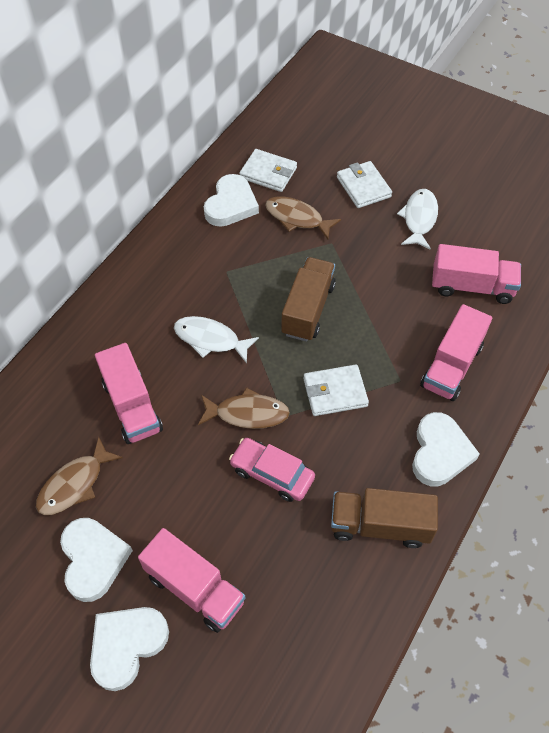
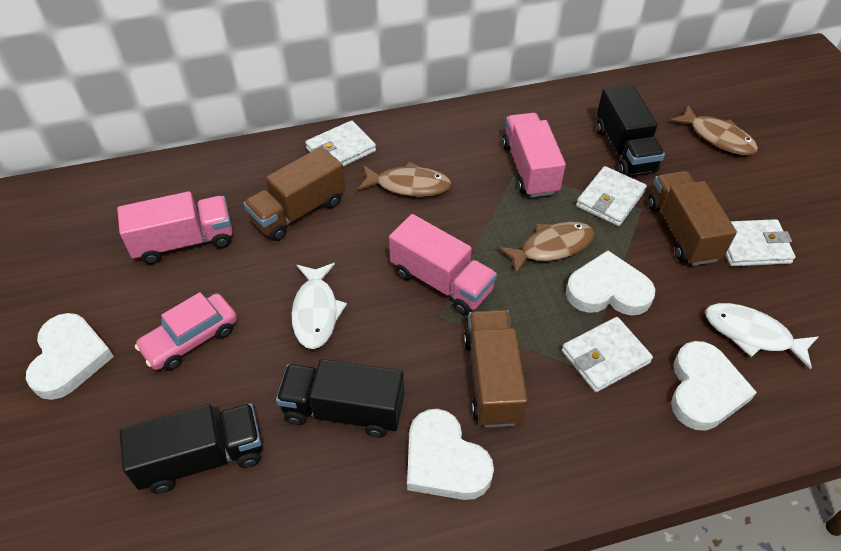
black truck: none = 0 -> [119,403,262,494] [276,359,404,438] [596,85,665,176] = 3
brown truck: [281,257,336,342] [331,488,438,548] = 2 -> [243,146,345,241] [464,310,528,427] [648,171,737,266] = 3
pink truck: [95,343,163,444] [138,528,246,633] [420,304,492,401] [432,244,521,304] = 4 -> [117,191,233,264] [389,214,497,316] [502,113,566,197] = 3
white wallet: [239,149,297,192] [303,364,369,416] [337,161,392,208] = 3 -> [305,120,376,167] [562,317,653,392] [576,166,647,226] [726,219,796,266] = 4

